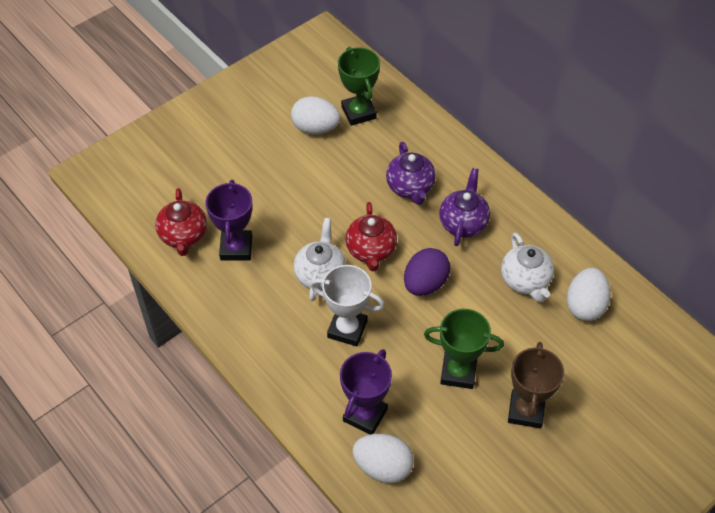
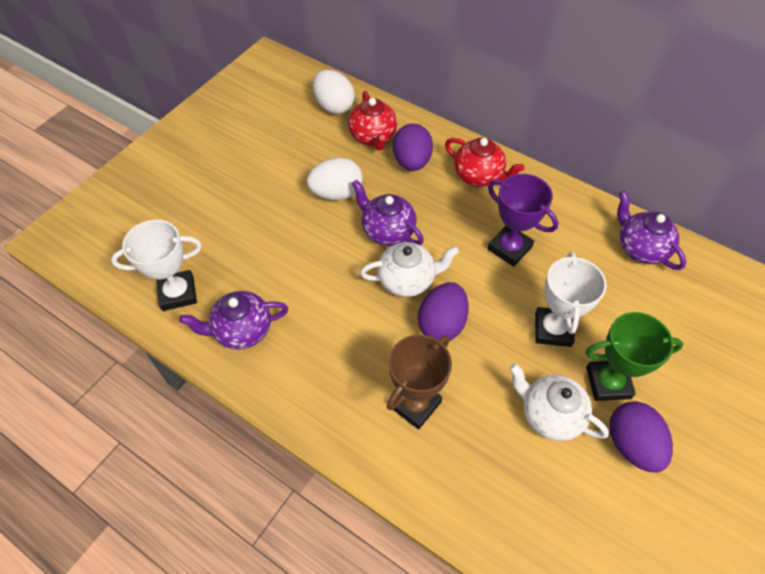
green trophy: [338,47,380,126] [424,309,504,389] = 2 -> [586,312,683,401] = 1
purple egg: [404,248,450,296] = 1 -> [393,123,433,171] [418,282,469,341] [609,401,673,473] = 3
purple teapot: [386,142,436,205] [439,168,490,246] = 2 -> [179,291,288,350] [352,180,424,246] [617,191,686,270] = 3
purple trophy: [205,180,253,261] [340,349,392,434] = 2 -> [488,174,558,267] = 1
white egg: [291,96,341,135] [352,434,414,483] [566,268,610,321] = 3 -> [307,157,363,200] [313,70,355,114] = 2
white trophy: [310,265,384,346] = 1 -> [111,220,202,311] [535,252,607,347] = 2

